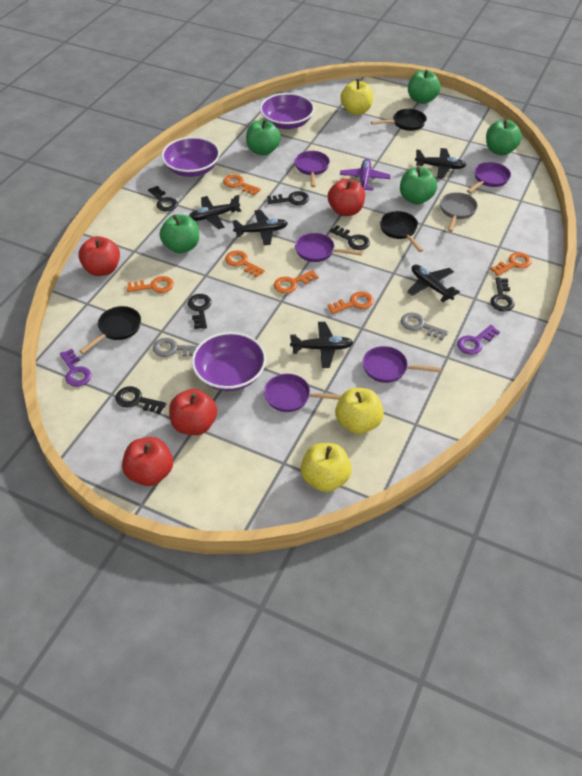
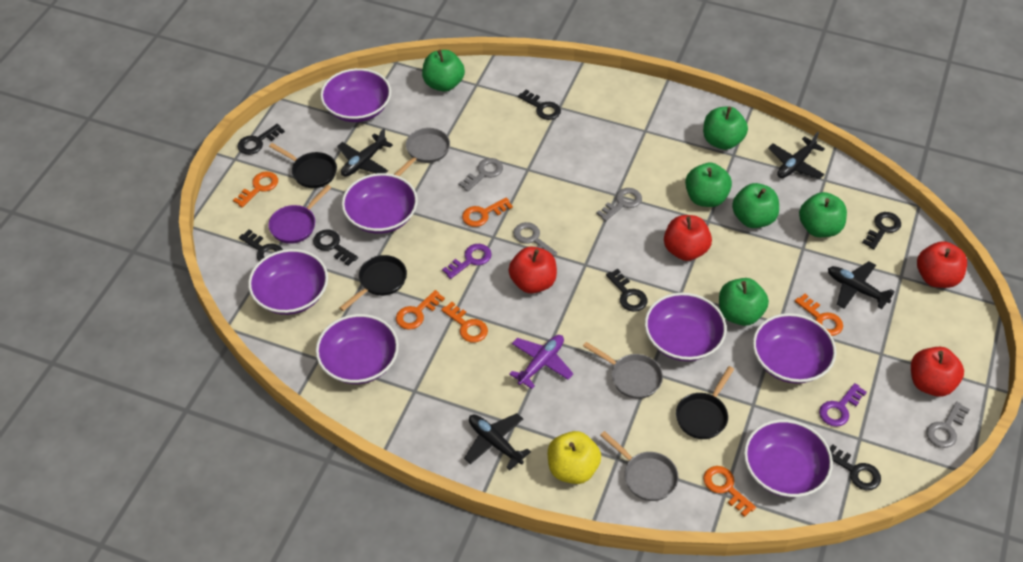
black key: [115,386,166,414] [148,186,178,211] [188,294,212,329] [267,191,309,205] [330,225,370,250] [490,277,515,312] = 6 -> [237,124,285,155] [239,229,283,261] [313,230,358,266] [518,89,561,120] [606,269,647,312] [830,444,881,490] [862,212,901,249] = 7
black plane: [189,195,241,229] [232,210,288,245] [290,322,354,368] [407,264,460,302] [415,148,466,179] = 5 -> [337,128,393,177] [464,413,531,470] [768,132,825,179] [828,261,894,309] = 4
green apple: [160,214,199,253] [246,119,281,155] [400,167,437,205] [408,70,440,104] [486,119,522,155] = 5 -> [422,50,465,92] [685,163,732,207] [703,107,748,150] [719,278,769,326] [732,183,779,228] [799,192,847,237] = 6
grey key: [153,338,197,357] [401,312,448,341] = 2 -> [459,158,503,192] [513,222,557,257] [596,188,642,221] [926,401,970,448] = 4
grey pan: [440,192,478,232] = 1 -> [394,128,450,176] [583,342,663,399] [600,431,679,501] = 3
purple bowl: [162,137,220,177] [192,332,266,391] [260,93,315,129] = 3 -> [248,249,328,315] [316,314,399,384] [320,68,391,122] [342,173,418,234] [645,293,727,361] [744,419,833,497] [753,313,836,384] = 7
purple pan: [264,374,342,412] [294,151,330,187] [295,233,363,262] [363,346,441,383] [467,162,511,193] = 5 -> [268,185,332,244] = 1
yellow apple: [300,443,352,492] [335,388,384,434] [340,79,373,115] = 3 -> [548,431,601,484] = 1

